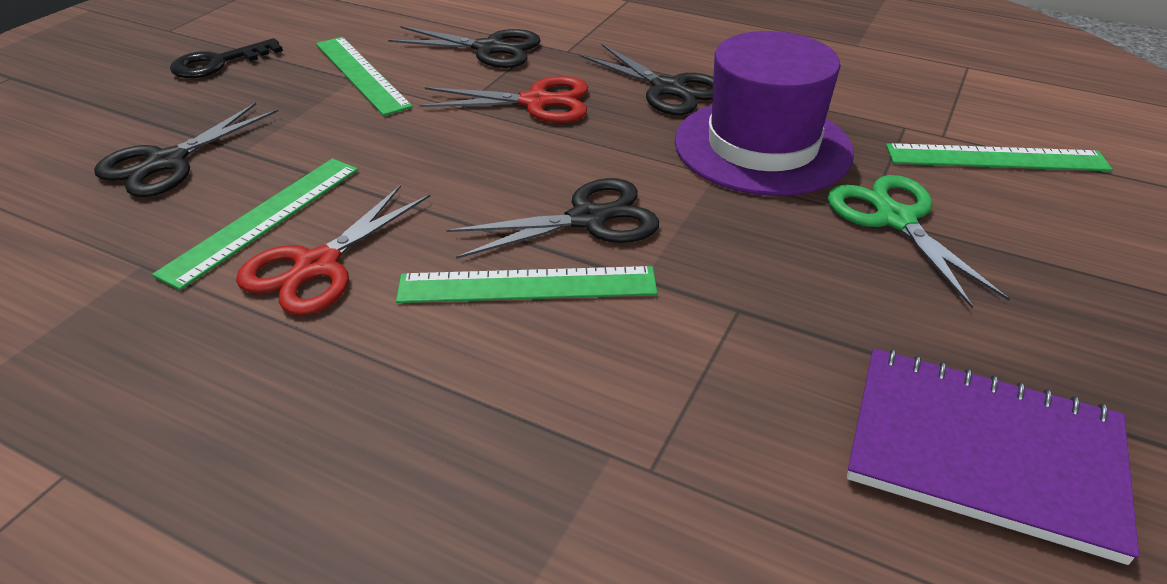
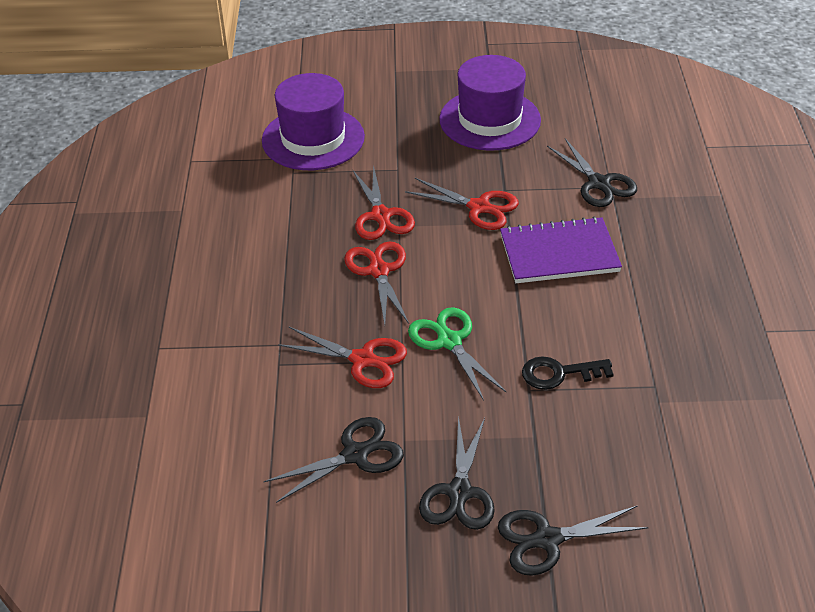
green ruler: [152,159,358,290] [316,37,413,116] [396,266,658,303] [886,143,1113,171] = 4 -> none = 0
purple hat: [675,31,854,196] = 1 -> [262,73,365,170] [439,55,541,151] = 2
red scissors: [236,185,430,315] [419,76,588,123] = 2 -> [278,327,407,388] [344,241,409,325] [353,165,415,240] [405,178,519,230] = 4

